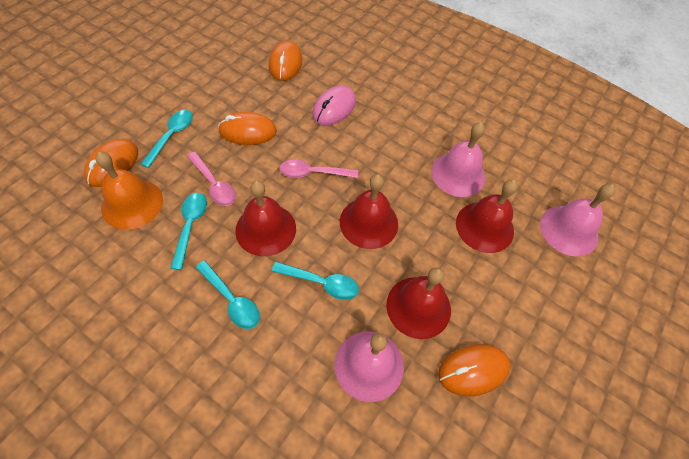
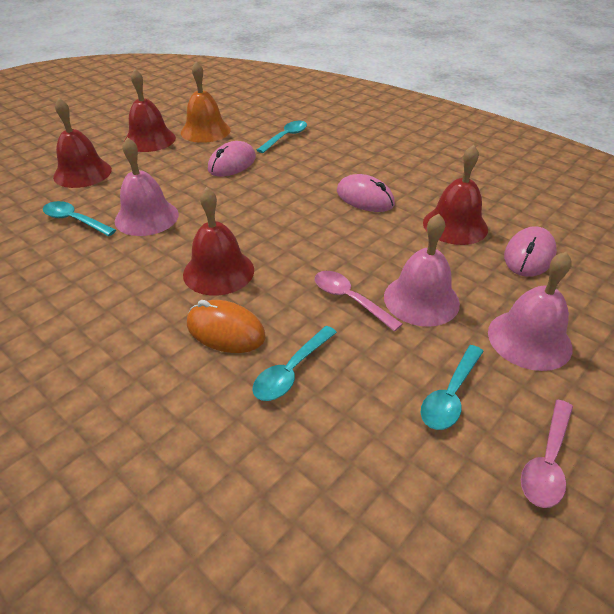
orange mouse: [84,139,138,187] [218,112,277,145] [269,41,302,81] [438,344,511,396] = 4 -> [187,300,266,353] = 1
pink mouse: [313,86,356,126] = 1 -> [208,141,256,177] [337,174,395,212] [504,226,557,277] = 3

